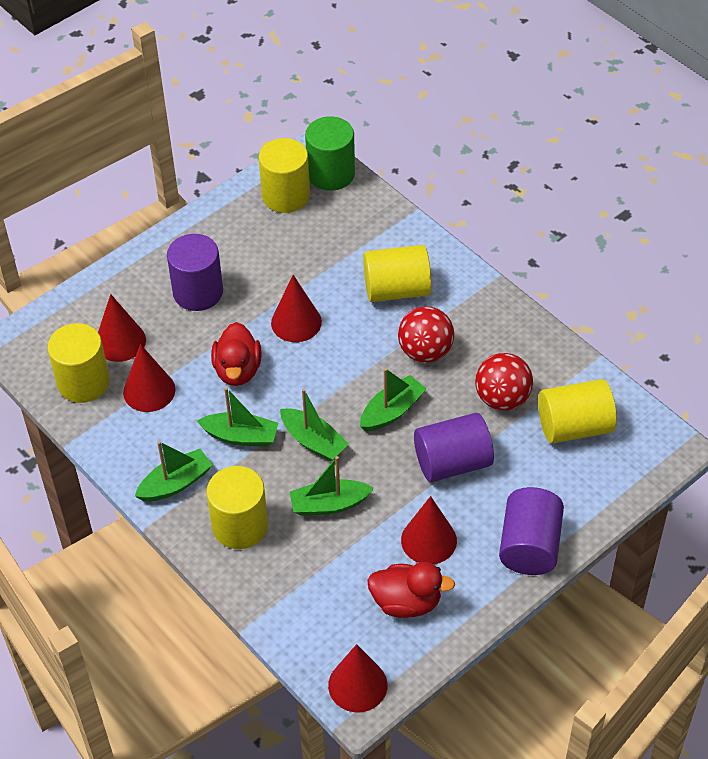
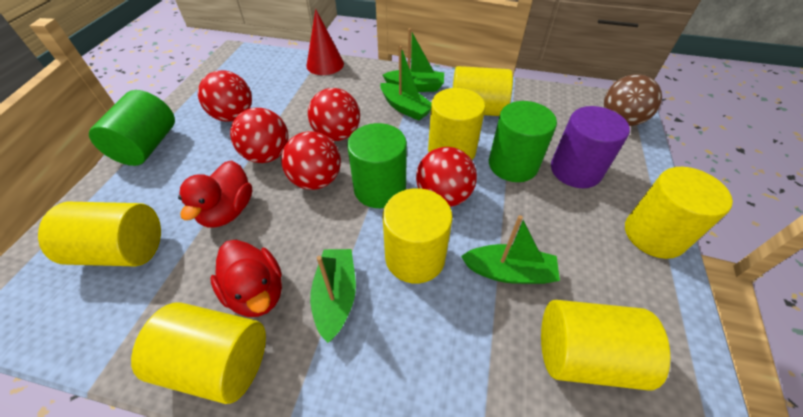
brown ball: none = 0 -> [604,74,662,126] = 1
green boat: [135,441,212,502] [197,387,278,447] [280,389,349,461] [290,456,374,516] [360,368,427,432] = 5 -> [310,249,356,343] [380,46,431,121] [382,28,444,92] [461,215,560,284] = 4
green cylinder: [305,116,355,191] = 1 -> [89,90,175,166] [347,123,407,208] [489,101,557,182] = 3
purple cylinder: [167,234,223,311] [414,413,494,482] [499,487,564,575] = 3 -> [551,106,630,188] = 1
red ball: [398,306,454,363] [475,353,533,410] = 2 -> [198,70,252,122] [230,108,289,163] [281,131,341,190] [308,88,360,141] [416,147,477,207] = 5
red cone: [98,294,146,362] [123,344,175,412] [271,275,322,342] [328,644,387,712] [401,496,457,564] = 5 -> [306,9,344,75] = 1
yellow cylinder: [47,323,110,403] [206,466,268,549] [259,138,310,213] [363,245,432,302] [538,379,617,444] = 5 -> [38,202,161,266] [131,302,266,404] [383,188,453,284] [428,88,485,160] [453,66,513,116] [541,300,670,390] [625,167,733,259] = 7

